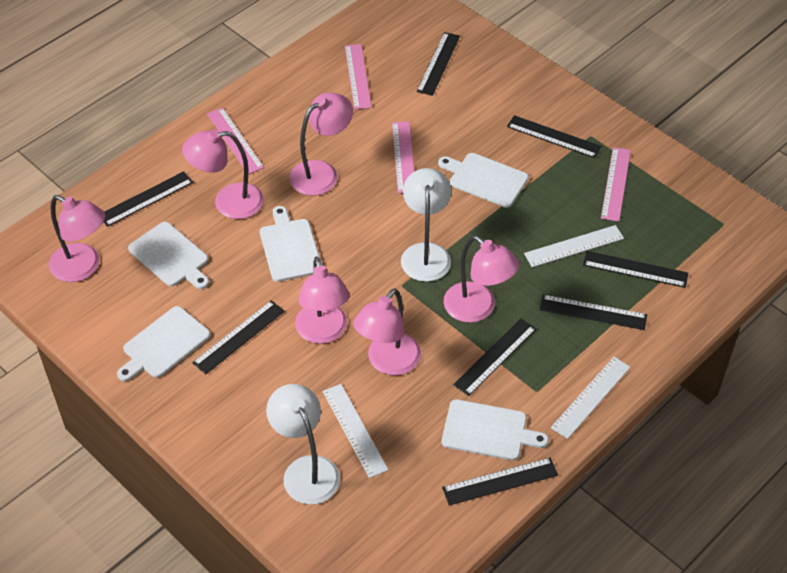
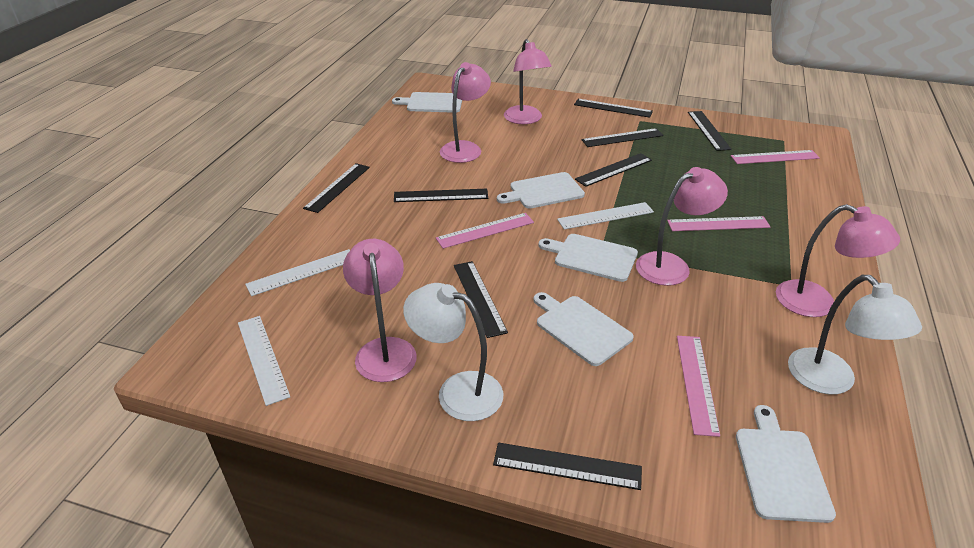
pink lamp: [49,195,105,282] [182,129,264,219] [290,92,353,196] [295,257,350,344] [353,288,421,375] [444,235,520,323] = 6 -> [343,239,417,382] [440,62,491,163] [504,39,552,124] [636,167,728,286] [776,204,900,317] = 5

